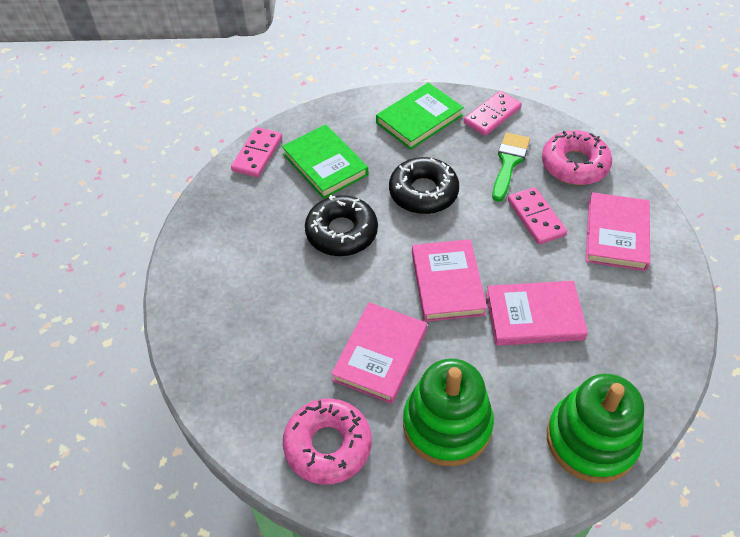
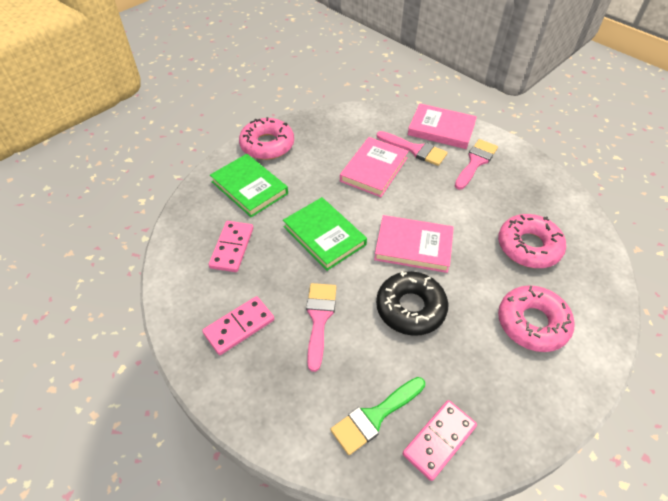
black donut: [305,195,378,256] [389,157,459,214] = 2 -> [376,271,448,336] = 1
green stacking toy: [403,359,494,466] [547,374,644,483] = 2 -> none = 0
pink book: [331,302,427,404] [412,239,487,322] [486,281,588,346] [586,192,650,271] = 4 -> [340,137,409,197] [374,215,454,273] [408,104,477,149] = 3
pink brush: none = 0 -> [306,283,336,372] [377,131,448,166] [455,139,498,190] = 3
pink donut: [283,398,372,485] [542,130,612,185] = 2 -> [239,117,294,160] [498,214,566,268] [498,285,575,352] = 3

